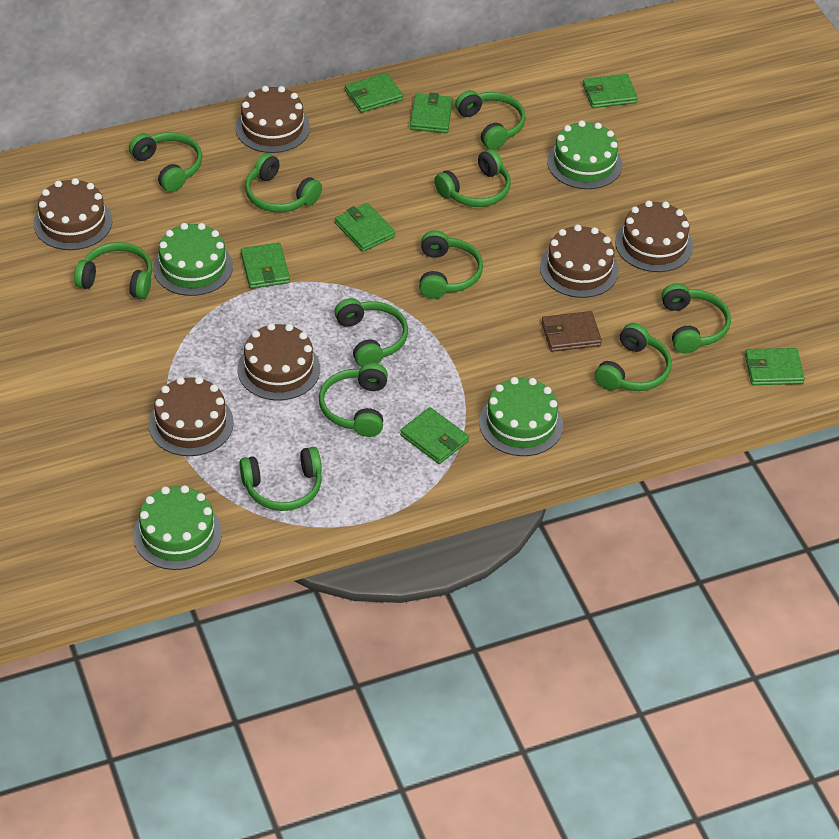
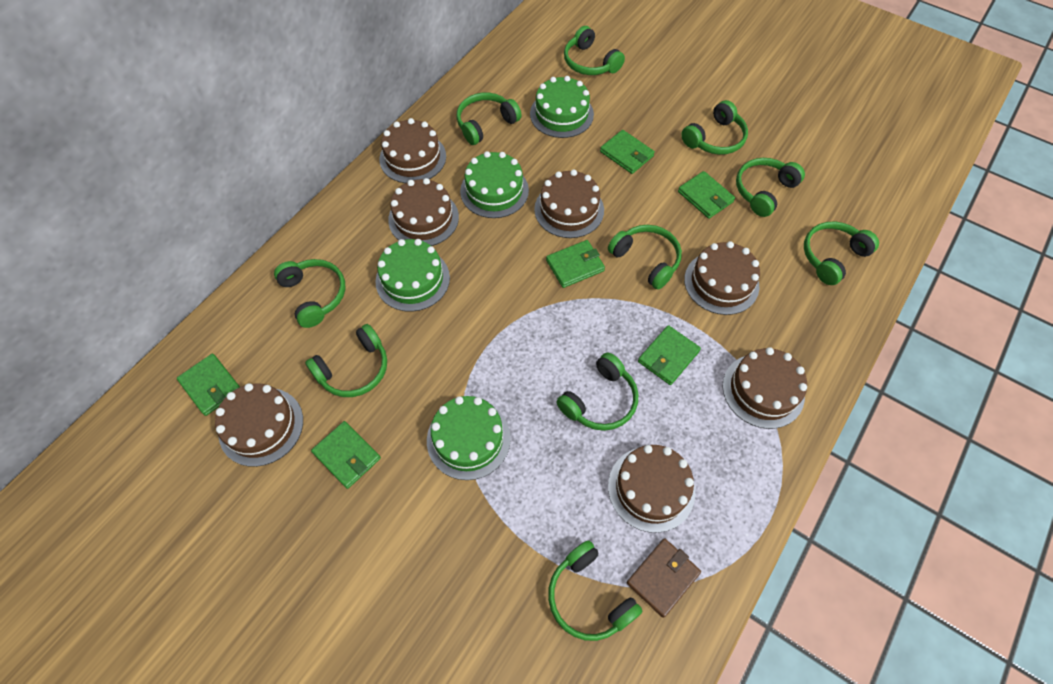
brown cake: [34,178,112,250] [149,377,234,456] [235,86,310,153] [238,323,320,400] [540,225,619,298] [615,201,693,272] = 6 -> [215,383,303,467] [379,118,446,183] [388,178,459,246] [534,169,604,238] [608,445,695,533] [684,241,760,315] [723,347,807,429] = 7
green headphones: [74,242,152,299] [129,132,202,192] [239,447,322,511] [245,153,322,213] [319,363,388,437] [334,298,408,367] [419,230,483,299] [434,149,511,207] [455,90,526,150] [595,323,672,391] [661,283,731,354] = 11 -> [274,259,345,328] [305,324,387,397] [456,93,522,145] [548,540,642,641] [556,353,638,431] [564,26,625,75] [608,225,682,290] [681,100,748,155] [736,158,805,217] [804,222,879,285] = 10
green wallet: [241,243,290,289] [335,203,396,252] [345,73,403,113] [400,407,469,464] [410,92,453,133] [583,74,638,108] [745,348,805,385] = 7 -> [177,354,240,416] [311,421,381,489] [546,240,605,288] [600,130,655,174] [638,325,701,385] [678,171,735,219] = 6

